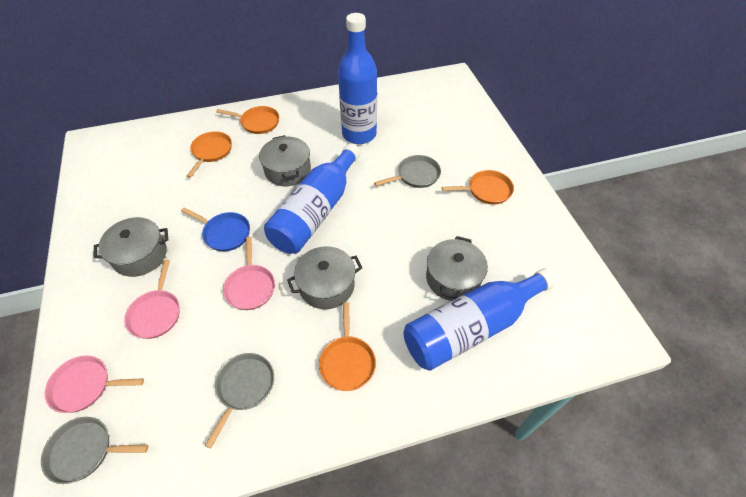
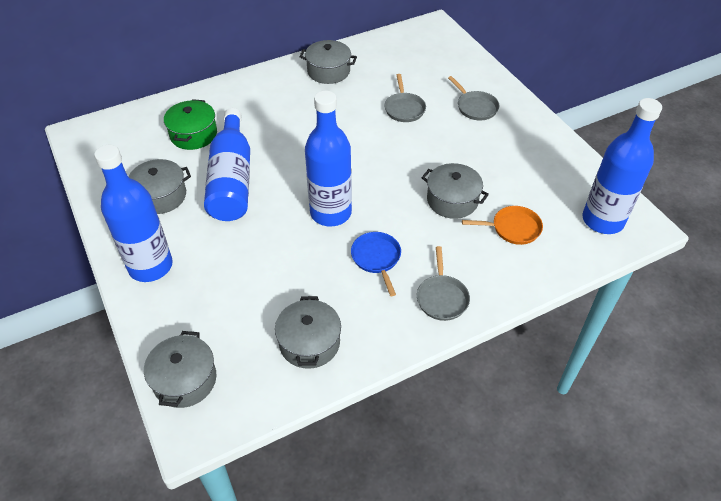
blue bottle: [264,143,361,254] [338,13,377,144] [403,268,556,371] = 3 -> [94,145,173,282] [204,108,250,221] [305,91,352,226] [582,98,662,234] = 4
green pot: none = 0 -> [164,99,217,150] = 1
grey pot: [93,217,168,277] [259,135,311,186] [287,246,362,309] [426,236,488,301] = 4 -> [128,159,191,214] [144,331,216,408] [275,296,341,369] [299,40,357,84] [421,163,489,219] = 5
orange pan: [187,131,232,178] [216,106,279,134] [319,302,376,391] [442,170,514,205] = 4 -> [462,206,543,245] = 1
pink pan: [45,355,144,413] [124,260,180,339] [223,237,275,310] = 3 -> none = 0

